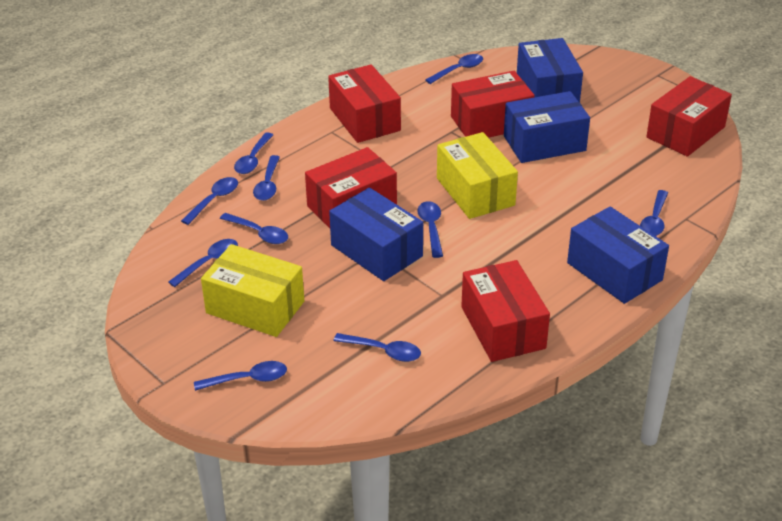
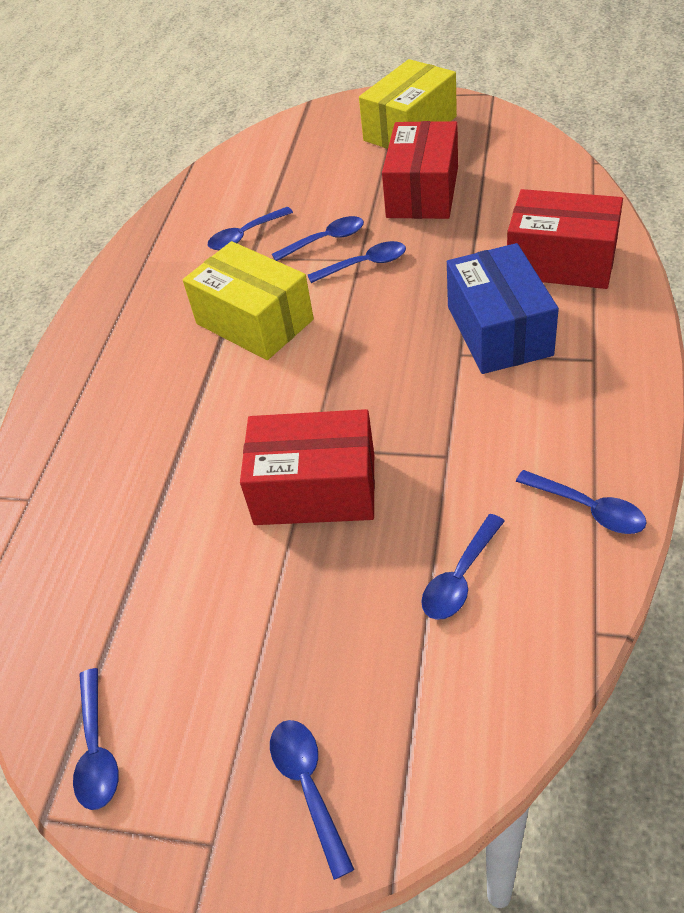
blue box: [329,187,423,281] [504,91,590,163] [517,38,583,102] [567,206,669,304] = 4 -> [447,243,559,374] = 1
blue spoon: [168,239,238,287] [181,177,238,225] [194,361,287,391] [220,213,288,244] [234,132,273,174] [253,155,280,201] [333,333,421,362] [417,201,443,258] [425,54,483,84] [640,190,668,236] = 10 -> [73,668,119,810] [208,207,293,250] [270,720,355,880] [272,216,364,261] [308,241,406,283] [421,514,505,620] [516,470,647,534] = 7
red box: [305,147,397,228] [328,64,401,143] [451,71,535,138] [461,260,550,362] [646,76,732,157] = 5 -> [240,409,375,525] [382,121,458,219] [507,189,623,289] = 3

